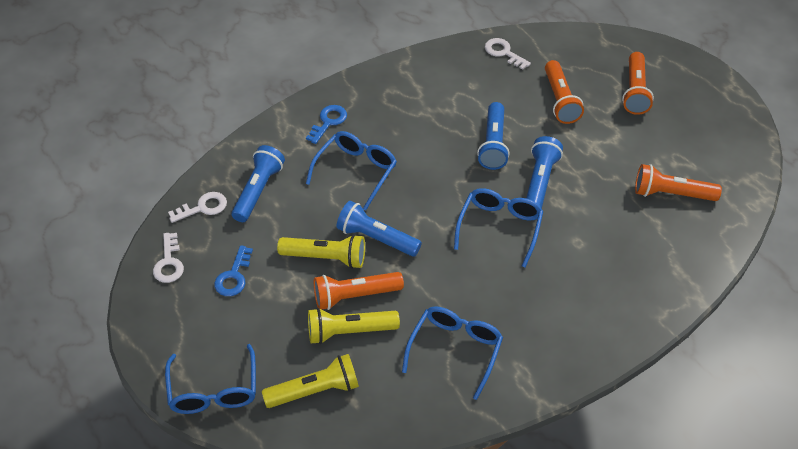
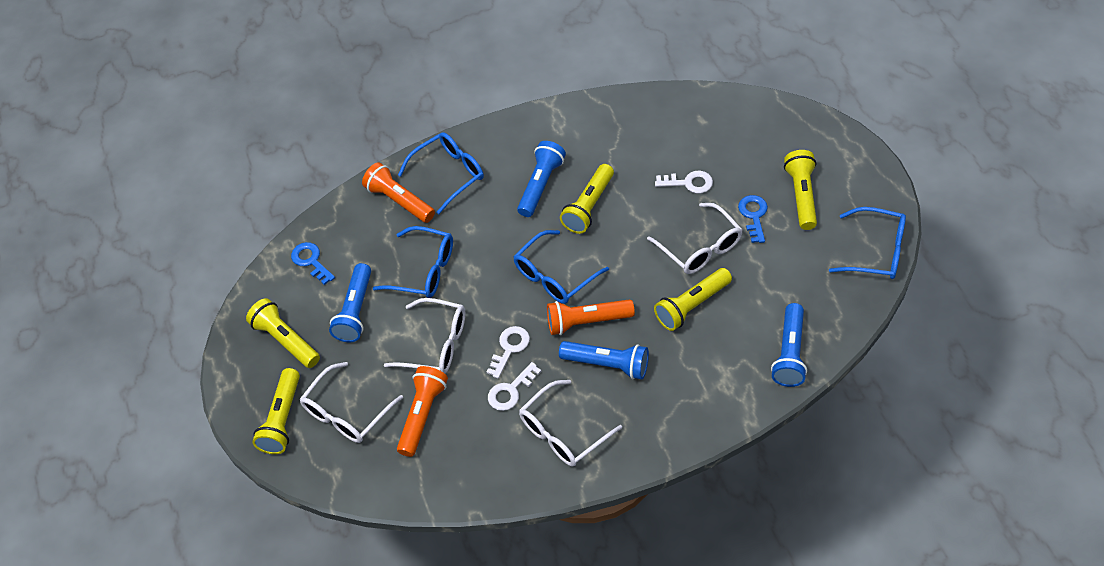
orange flashlight: [314,272,404,310] [545,60,584,124] [622,52,654,115] [635,164,722,201] = 4 -> [362,162,435,223] [397,366,448,457] [547,299,635,335] = 3
white glasses: none = 0 -> [300,362,403,443] [384,298,465,373] [519,380,622,467] [647,203,743,274] = 4
yellow flashlight: [262,354,359,408] [277,234,365,269] [308,308,400,344] = 3 -> [246,298,320,368] [252,368,300,454] [560,164,614,234] [654,268,732,331] [784,150,817,230] = 5

